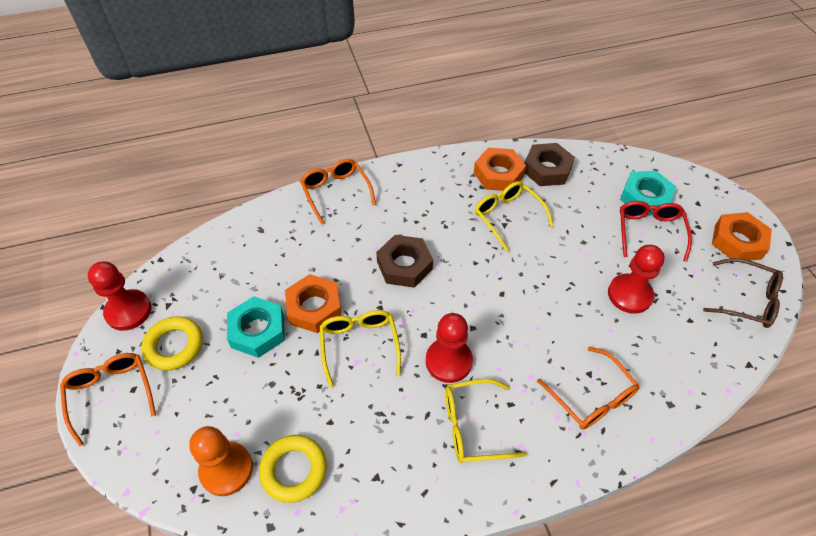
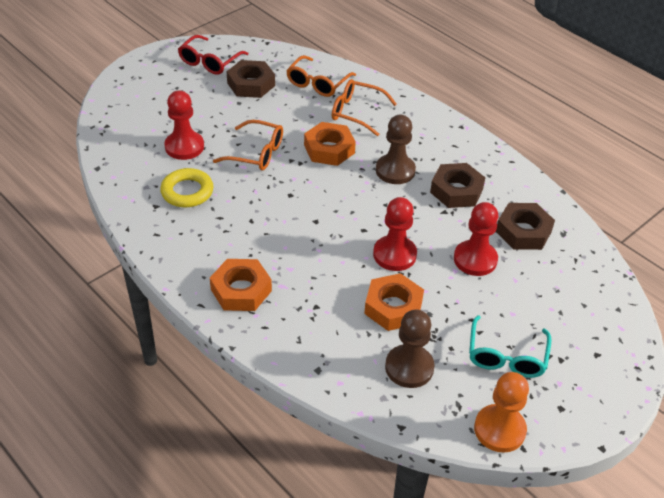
brown glasses: [703,258,783,328] = 1 -> none = 0
brown nut: [376,235,433,288] [525,143,575,186] = 2 -> [226,60,275,98] [430,163,485,208] [496,203,555,250] = 3
brown pawn: none = 0 -> [376,115,416,184] [385,309,435,388] = 2
turquoise glasses: none = 0 -> [469,315,551,378] = 1
turquoise nut: [227,296,285,358] [620,171,676,216] = 2 -> none = 0
yellow glasses: [320,310,401,387] [445,379,527,463] [475,181,554,252] = 3 -> none = 0
yellow ring: [142,316,203,370] [259,435,327,503] = 2 -> [160,168,214,207] = 1

